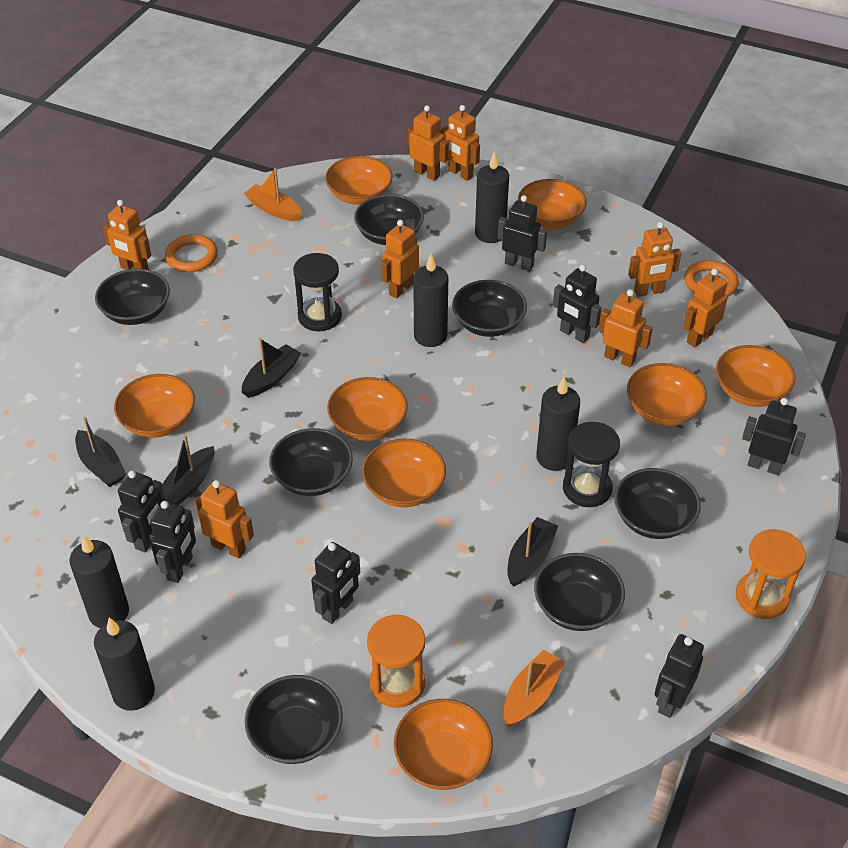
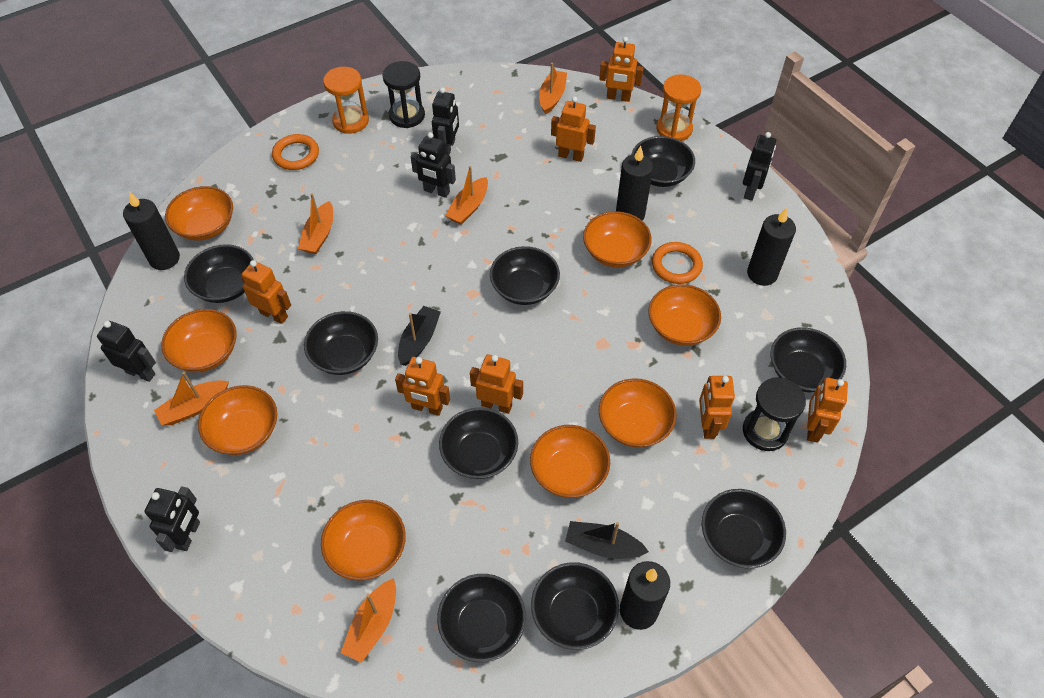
black boat: [75,417,126,487] [162,435,214,505] [242,338,301,398] [507,517,558,587] = 4 -> [398,306,441,366] [565,521,649,559] = 2
black bowl: [95,269,170,325] [245,675,343,764] [269,428,353,496] [354,194,424,245] [452,280,527,337] [534,553,625,631] [614,468,701,539] = 7 -> [184,244,254,303] [304,311,378,375] [437,574,526,662] [439,407,518,479] [490,246,560,305] [531,562,619,650] [631,136,695,187] [702,489,786,568] [771,327,846,392] = 9
black candle: [69,535,129,628] [94,617,155,711] [413,254,448,347] [475,152,509,243] [536,377,580,471] = 5 -> [123,192,180,270] [616,146,653,221] [620,561,670,630] [747,207,796,286] = 4
black robot: [118,470,165,552] [150,501,196,583] [311,542,360,624] [498,195,547,271] [553,265,602,343] [655,634,704,718] [742,398,806,475] = 7 -> [97,321,156,382] [144,486,200,552] [411,132,456,198] [432,87,459,155] [743,132,776,201] = 5
orange boat: [244,168,302,221] [503,650,565,727] = 2 -> [154,372,229,425] [298,193,333,254] [341,578,396,663] [445,166,488,225] [539,63,567,115] = 5
orange robot: [103,200,151,270] [196,480,254,559] [381,220,419,299] [408,105,449,181] [441,105,480,181] [599,289,653,368] [628,222,681,297] [683,268,728,348] = 8 -> [241,260,291,324] [395,357,450,416] [470,354,523,414] [551,96,596,162] [599,37,644,102] [699,376,735,439] [807,378,848,443] = 7

